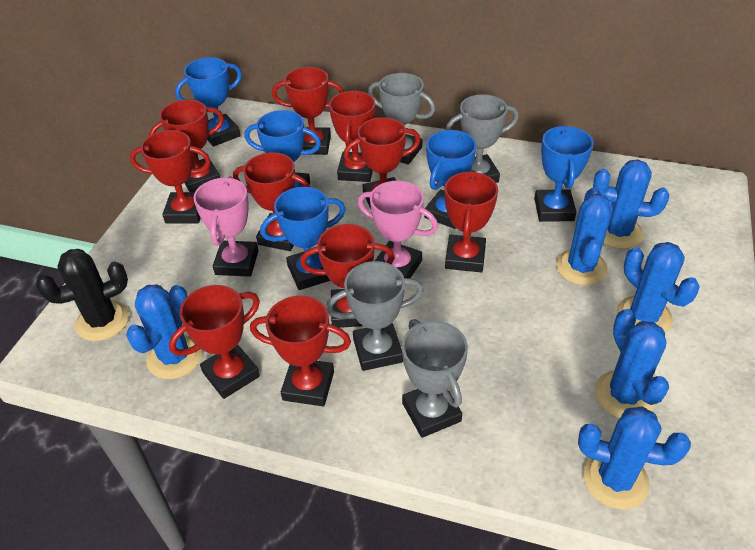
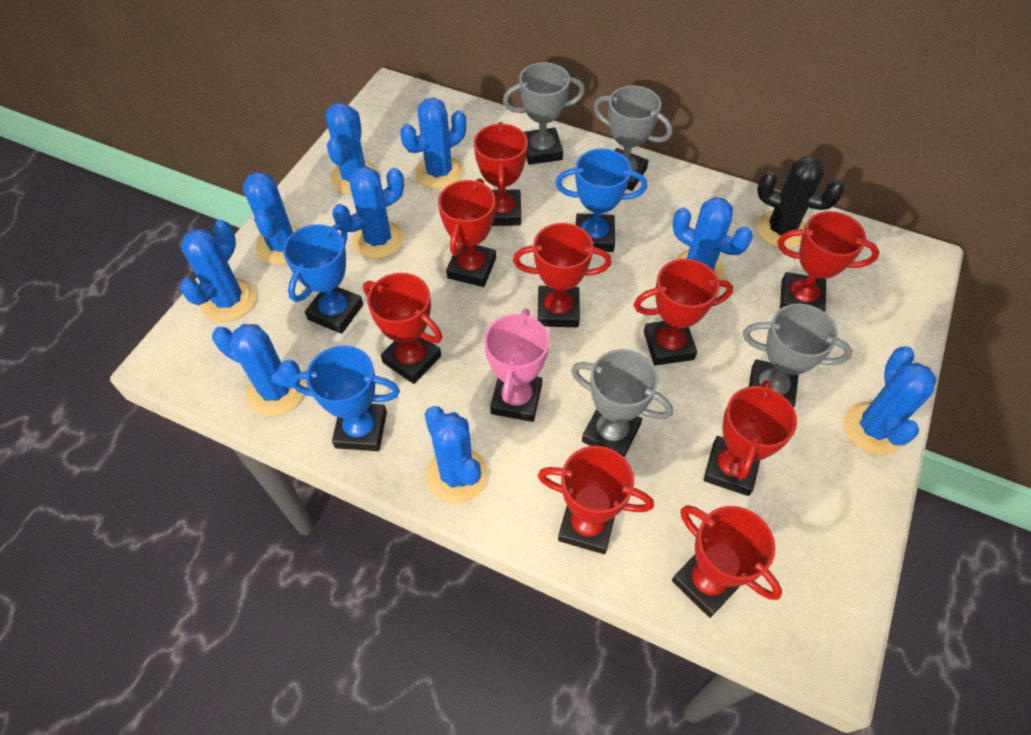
blue cactus: [126,284,202,379] [556,187,613,285] [578,407,691,509] [593,160,669,249] [594,309,669,418] [617,242,699,333] = 6 -> [180,220,256,322] [212,324,305,416] [242,172,300,265] [325,102,379,194] [332,166,404,259] [400,97,466,189] [425,406,488,504] [672,197,753,280] [844,346,937,455] = 9
blue trophy: [175,57,242,147] [245,110,321,188] [260,187,346,290] [424,130,477,229] [534,126,594,222] = 5 -> [283,224,363,334] [290,346,400,451] [555,148,647,252] = 3
pink trophy: [193,176,259,277] [358,181,438,278] = 2 -> [484,308,549,422] = 1
red trophy: [130,130,211,223] [149,100,224,192] [169,285,260,399] [233,152,310,251] [250,296,351,406] [272,67,344,155] [300,224,395,328] [329,91,375,182] [344,117,421,209] [444,171,498,273] = 10 -> [363,273,442,384] [438,178,496,287] [474,122,528,226] [513,223,612,327] [538,446,654,554] [634,259,733,366] [672,505,782,618] [703,380,797,496] [778,211,879,312] = 9

